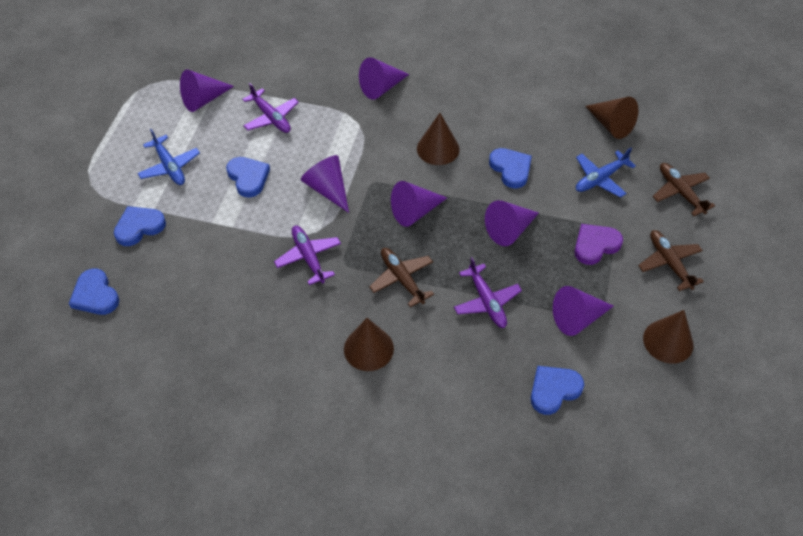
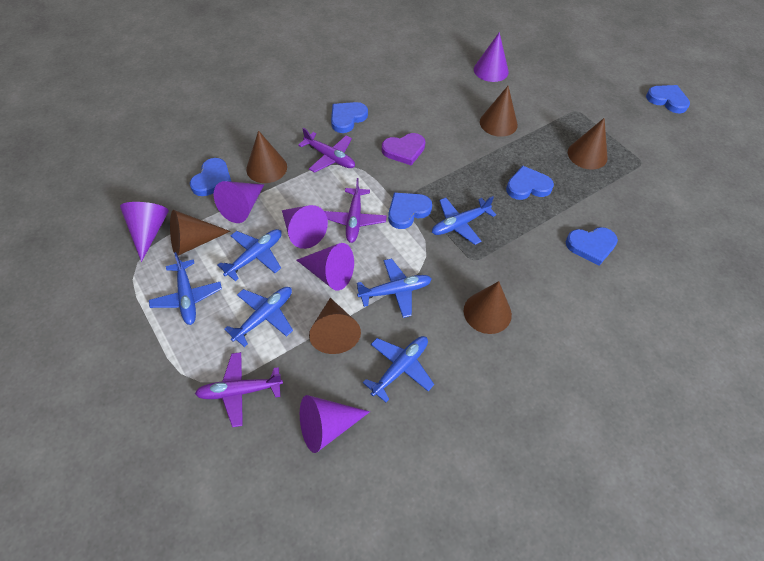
blue heart: [69,268,119,315] [114,206,166,246] [226,157,270,198] [489,148,532,188] [531,366,584,415] = 5 -> [190,158,231,196] [331,102,368,133] [388,193,432,229] [506,166,554,200] [566,227,618,266] [646,85,690,113] = 6
blue plane: [137,129,200,185] [576,148,636,198] = 2 -> [149,252,222,325] [217,229,282,281] [224,287,293,347] [357,258,432,318] [363,336,434,402] [432,196,496,245] = 6
brown cone: [344,318,394,371] [417,113,460,165] [585,97,639,139] [643,310,694,364] = 4 -> [170,210,230,256] [246,131,287,183] [309,298,361,354] [464,281,512,334] [480,86,518,137] [568,118,608,170] = 6
brown plane: [369,248,434,307] [638,230,704,291] [652,163,715,216] = 3 -> none = 0

